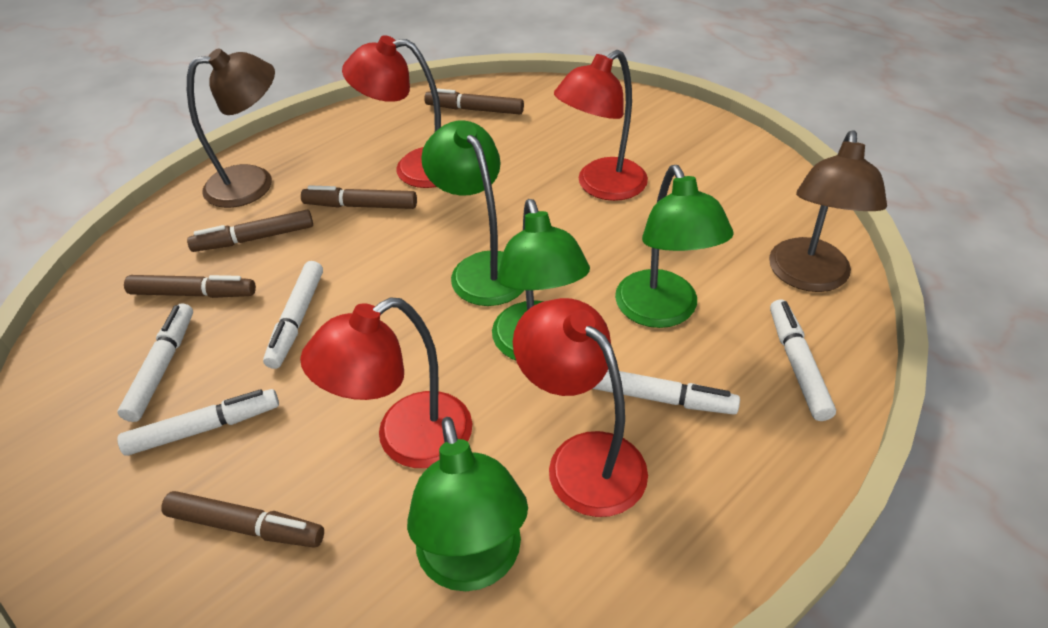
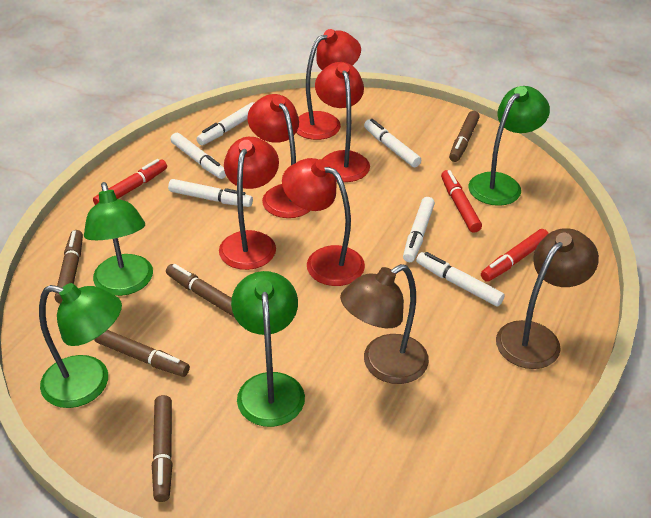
red lamp: [300,297,472,468] [342,35,441,188] [513,298,648,517] [554,50,648,201] = 4 -> [219,137,279,270] [247,94,310,218] [282,158,365,286] [296,29,361,140] [315,62,370,182] = 5
red marker: none = 0 -> [93,159,167,205] [441,170,482,233] [481,229,549,282] = 3
white marker: [117,389,279,456] [118,303,193,422] [263,261,323,369] [593,370,740,415] [770,299,836,421] = 5 -> [168,179,253,207] [170,133,226,179] [197,102,254,145] [364,119,421,167] [403,197,435,262] [416,252,505,306] = 6

